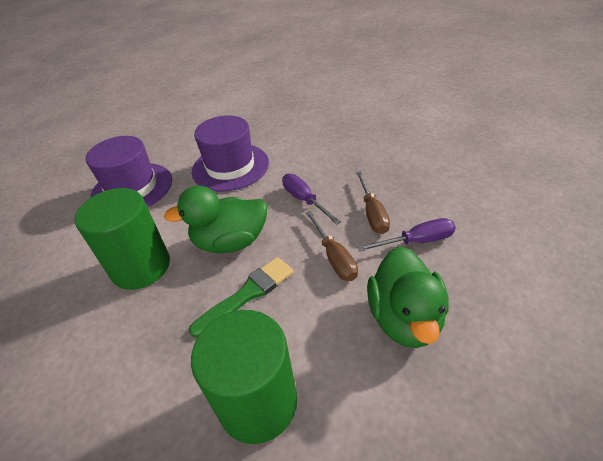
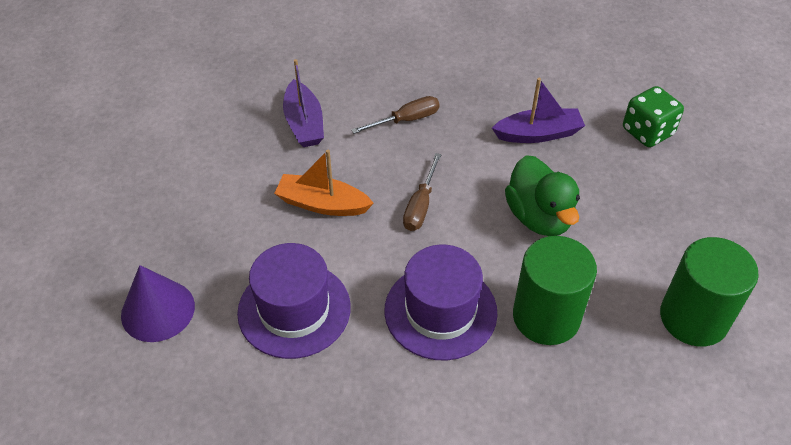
green brush: [189,257,293,338] = 1 -> none = 0
green dice: none = 0 -> [623,86,684,147] = 1
green duck: [164,185,268,253] [367,246,449,348] = 2 -> [505,155,580,236] = 1
orange boat: none = 0 -> [274,150,374,216] = 1
purple boat: none = 0 -> [283,59,324,147] [492,78,585,143] = 2
purple cone: none = 0 -> [121,265,195,342] = 1
purple screwdriver: [282,174,341,225] [357,218,456,252] = 2 -> none = 0

